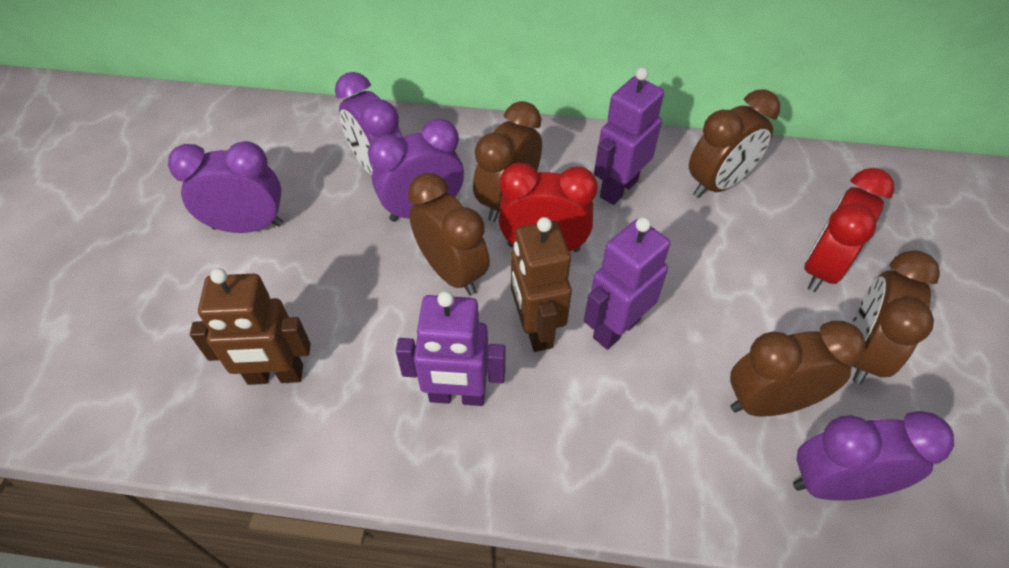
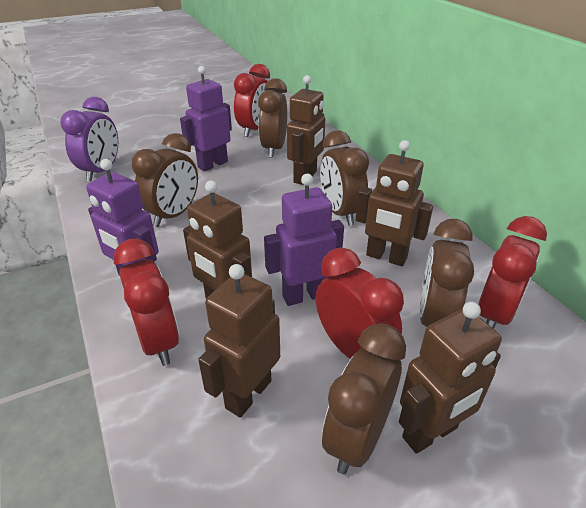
brown robot: [190,268,311,385] [511,217,572,352] = 2 -> [183,180,252,298] [198,264,280,418] [287,75,325,185] [356,140,433,266] [399,302,502,454] = 5
purple clock: [168,141,283,233] [335,72,402,176] [368,119,464,222] [793,411,954,501] = 4 -> [61,97,118,181] = 1
red clock: [499,162,598,252] [804,168,895,292] = 2 -> [113,239,179,366] [234,64,270,137] [316,247,404,359] [478,216,547,329] = 4

